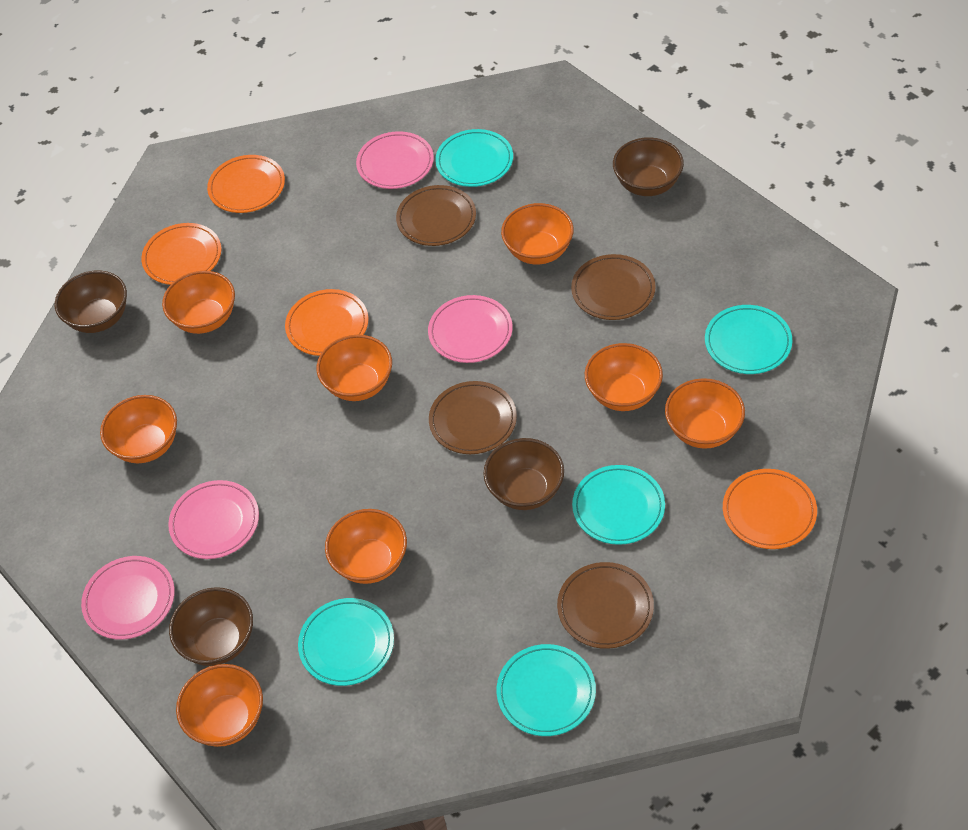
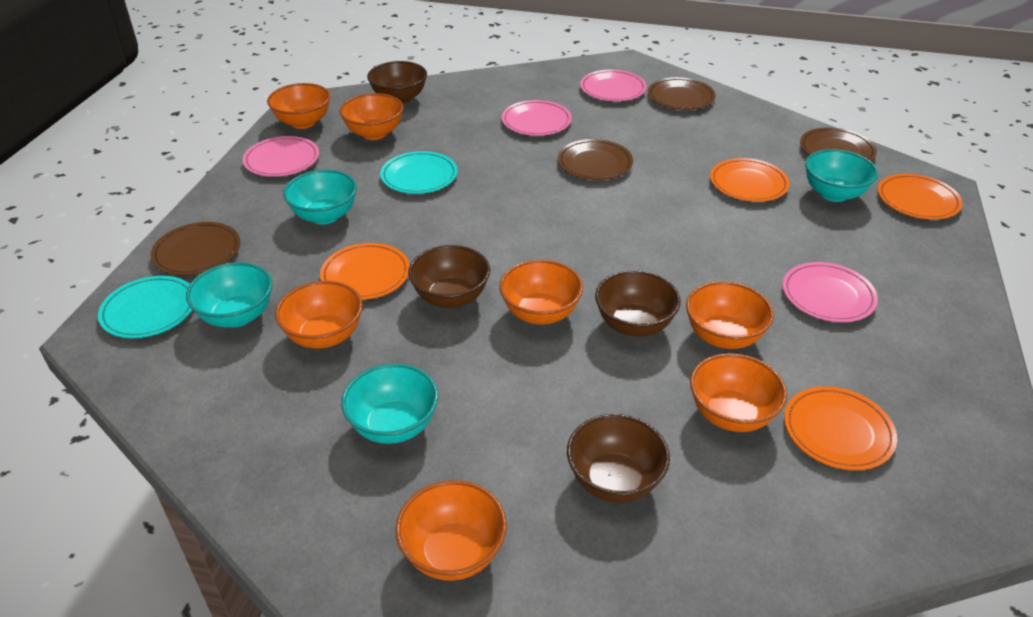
orange bowl: [100,395,177,463] [162,271,235,334] [176,664,263,747] [317,335,392,401] [325,509,407,584] [501,203,574,264] [585,343,663,411] [665,378,745,449] = 8 -> [267,83,330,129] [275,281,363,349] [339,93,403,140] [395,480,507,581] [499,260,583,325] [686,281,774,349] [690,353,787,432] = 7
turquoise bowl: none = 0 -> [186,262,272,327] [283,170,357,224] [341,363,438,444] [805,149,878,202] = 4
turquoise plate: [298,598,394,686] [435,129,513,187] [497,644,596,736] [572,465,665,545] [705,305,792,374] = 5 -> [98,276,192,338] [380,151,458,194] = 2

